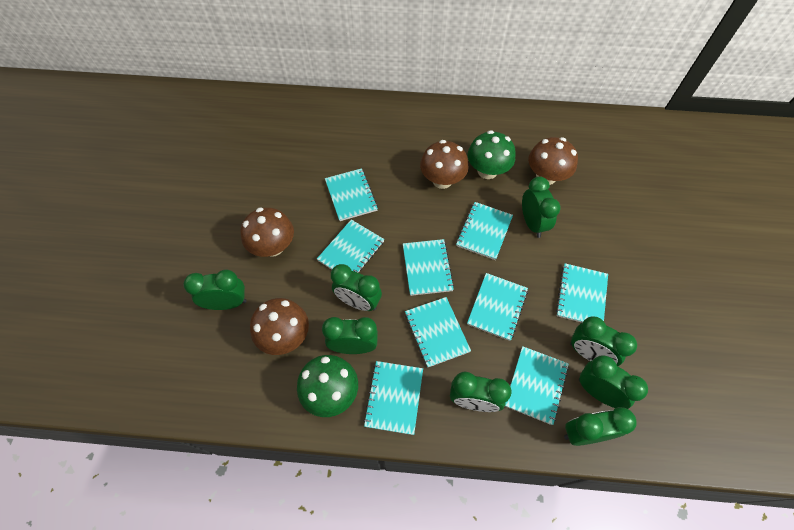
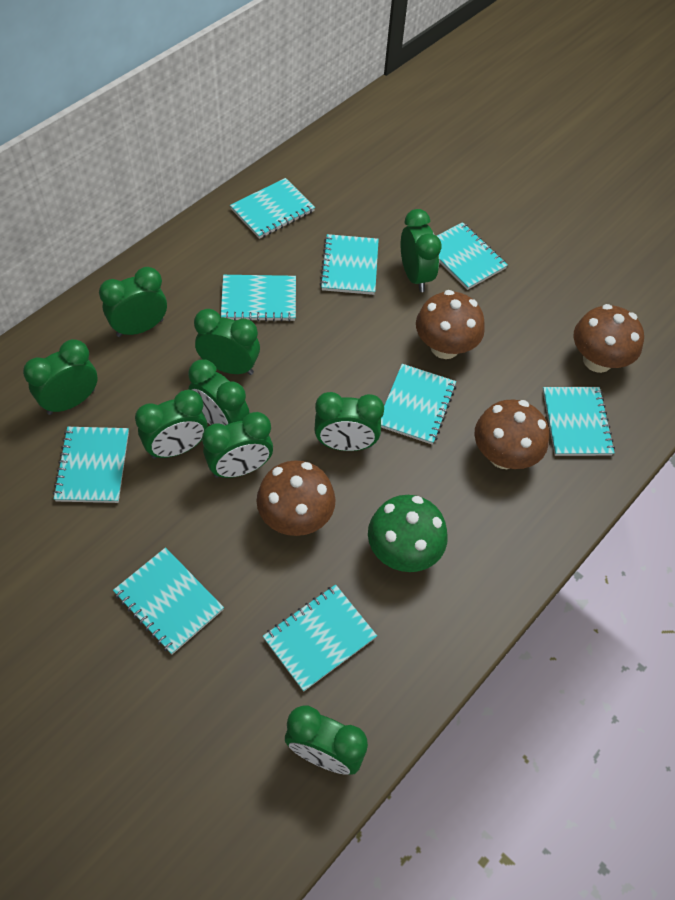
green clock: [184,270,247,310] [322,317,378,354] [331,264,382,311] [450,372,511,412] [522,176,560,238] [564,407,637,446] [570,316,637,366] [579,355,648,409] = 8 -> [23,339,98,415] [99,267,167,337] [135,390,208,459] [188,359,250,425] [194,309,260,375] [202,412,273,478] [285,705,368,775] [314,392,384,451] [401,209,441,292] = 9
green mushroom: [297,355,358,417] [468,130,516,179] = 2 -> [368,495,448,572] = 1

